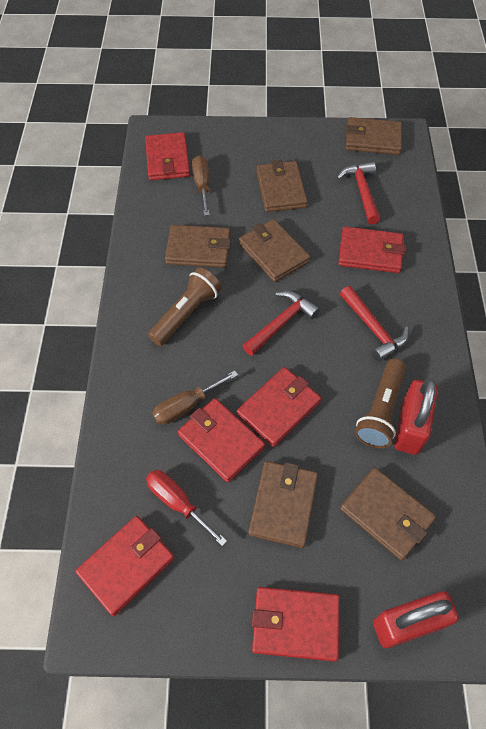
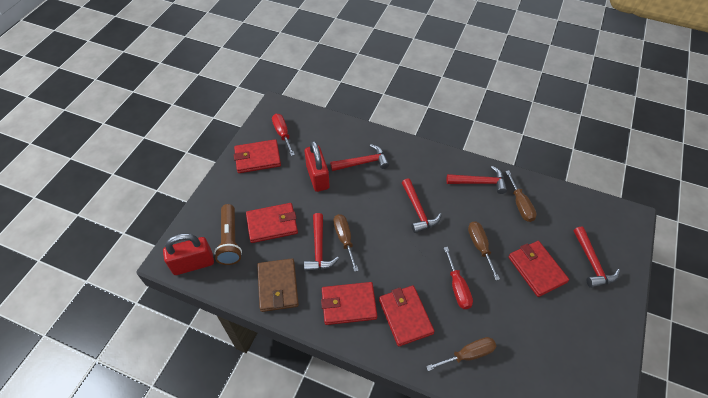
brown flashlight: [148,267,222,346] [355,359,406,448] = 2 -> [214,204,242,265] = 1
brown screwdriver: [152,370,238,425] [192,155,210,216] = 2 -> [333,214,359,272] [426,337,496,371] [468,221,500,280] [505,170,537,222] = 4
brown wallet: [165,225,231,268] [239,219,310,282] [248,461,318,548] [256,160,308,212] [340,467,436,560] [345,117,402,155] = 6 -> [257,258,299,312] = 1
red hammer: [243,291,320,356] [337,162,380,224] [340,286,409,362] = 3 -> [304,213,339,272] [330,144,389,171] [402,179,442,233] [447,166,507,194] [574,226,620,288] = 5
red screwdriver: [146,470,227,546] = 1 -> [272,114,295,156] [444,247,473,309] = 2
red wallet: [75,516,175,616] [145,132,190,180] [178,398,265,482] [237,367,321,447] [252,587,340,662] [338,226,405,273] = 6 -> [234,139,281,173] [246,203,298,243] [321,282,377,325] [379,286,435,346] [508,241,569,297] = 5

